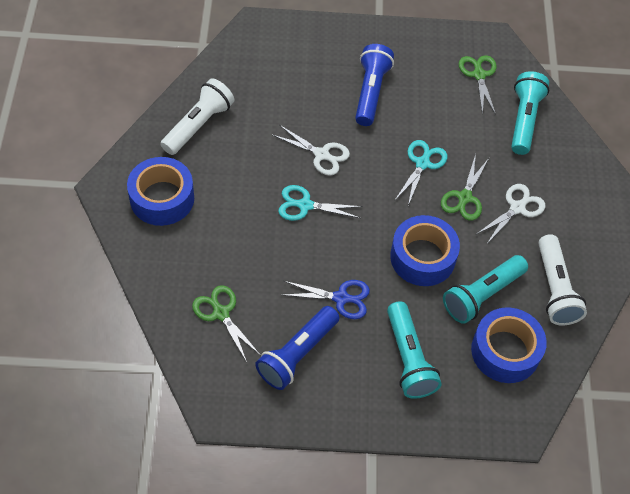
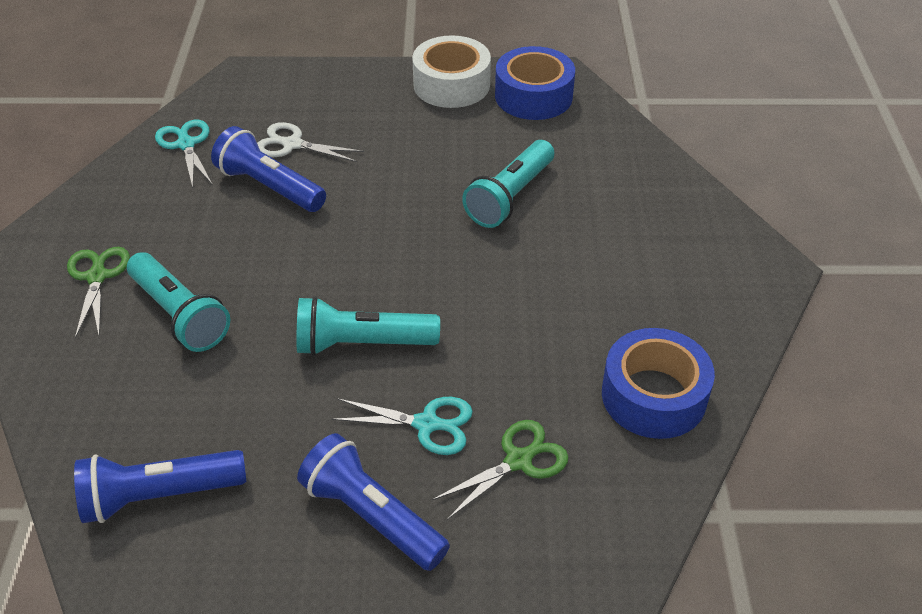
blue flashlight: [255,306,339,390] [355,44,394,126] = 2 -> [74,450,246,523] [211,126,326,212] [297,433,450,571] = 3
blue scissors: [283,280,370,319] = 1 -> none = 0
blue tape: [127,157,194,226] [390,215,460,286] [471,308,547,383] = 3 -> [495,46,575,120] [602,328,715,439] = 2
green scissors: [192,285,260,362] [441,154,489,221] [458,55,497,115] = 3 -> [67,247,130,338] [431,420,569,520] = 2
white flashlight: [160,78,234,155] [538,234,587,325] = 2 -> none = 0
white scissors: [273,125,350,176] [475,184,545,245] = 2 -> [257,122,364,162] = 1
white tape: none = 0 -> [412,35,491,108] = 1

